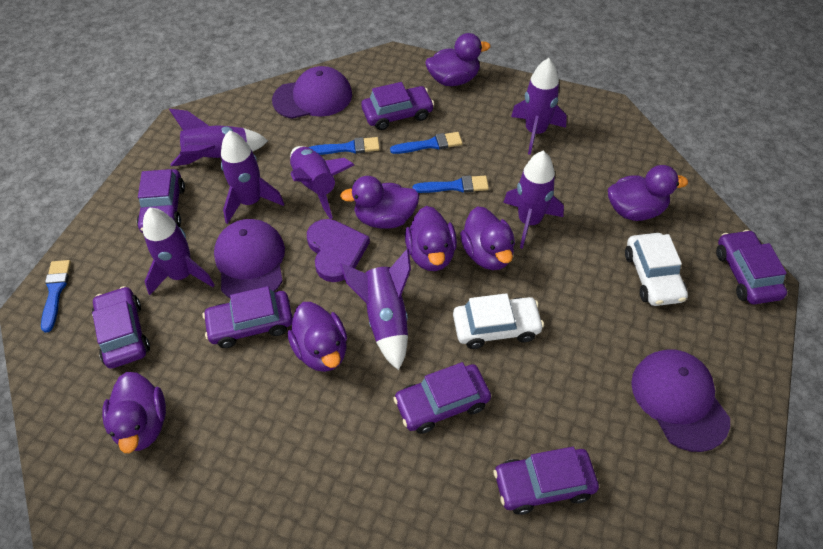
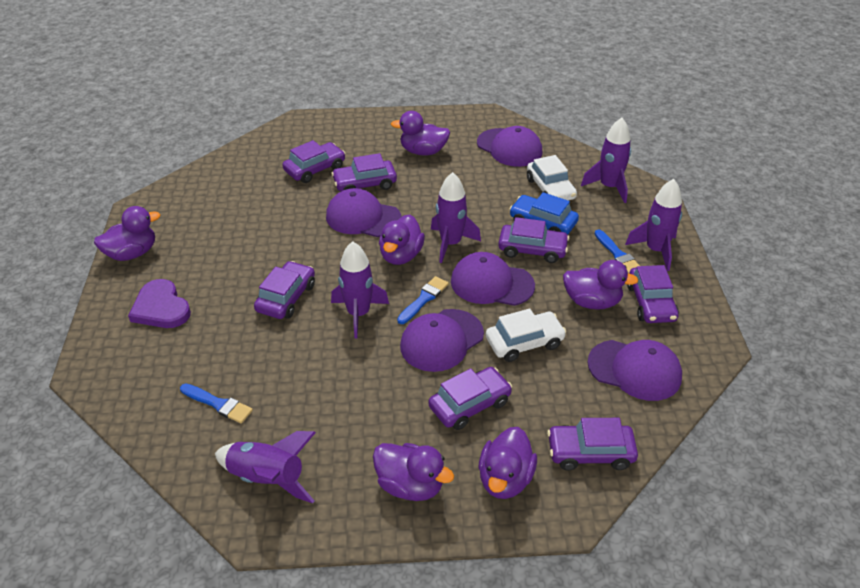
blue brush: [41,260,71,333] [309,137,380,155] [390,132,462,154] [413,175,489,193] = 4 -> [180,383,253,423] [397,276,449,324] [595,229,640,273] = 3
blue car: none = 0 -> [509,192,579,235] = 1
purple cap: [214,219,285,298] [272,66,352,119] [631,349,730,452] = 3 -> [326,188,402,237] [400,309,484,372] [451,252,535,306] [477,126,542,167] [587,340,682,401] = 5
purple duck: [102,372,166,453] [287,302,347,372] [340,176,419,228] [405,206,457,271] [425,33,491,86] [460,206,515,270] [608,165,688,221] = 7 -> [94,206,160,261] [373,443,454,501] [379,214,425,265] [391,111,450,156] [478,427,537,499] [563,260,638,310] = 6
purple rocket: [143,208,214,295] [169,108,268,166] [221,130,284,224] [290,146,354,219] [340,249,411,370] [503,151,564,249] [511,58,567,155] = 7 -> [215,431,316,503] [331,241,389,339] [431,172,481,263] [581,118,631,203] [625,179,682,271] = 5

